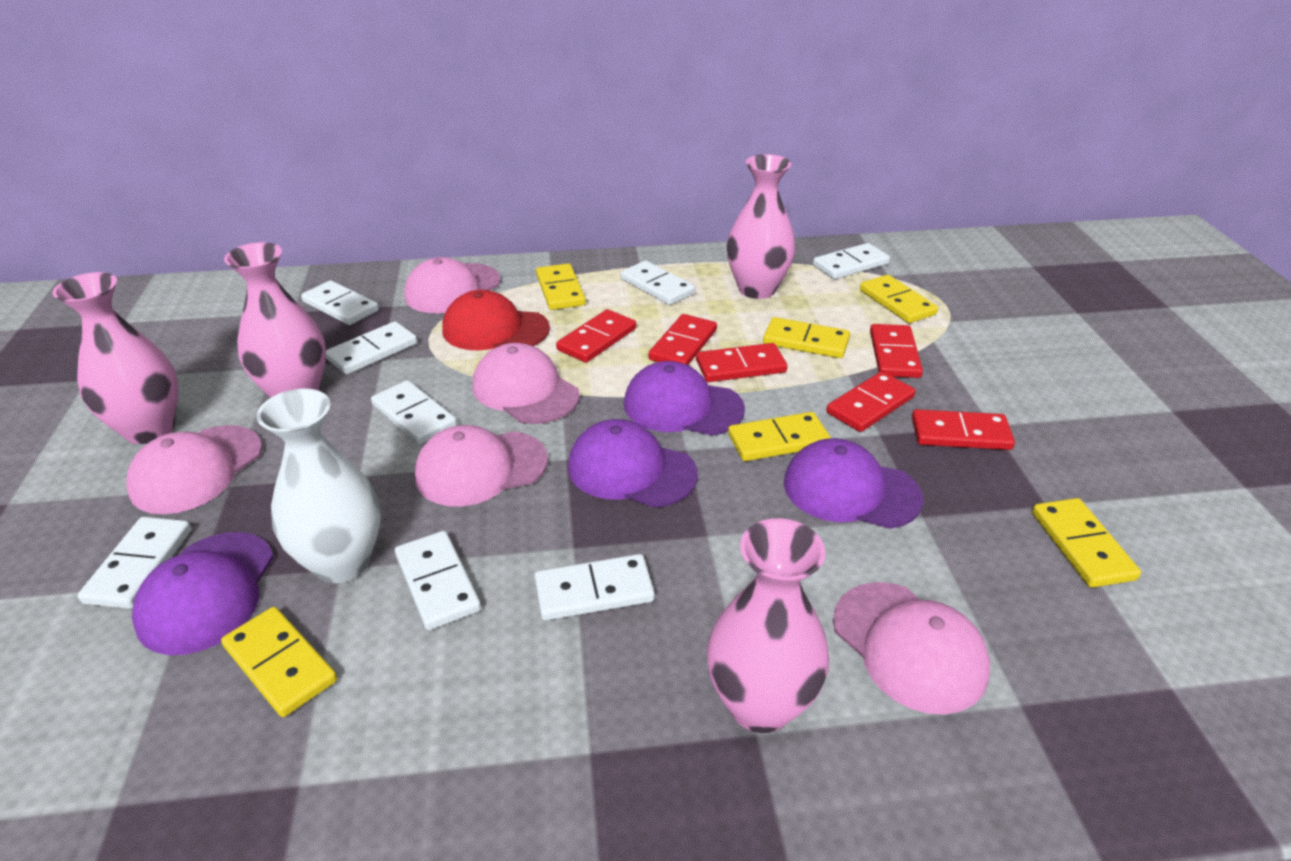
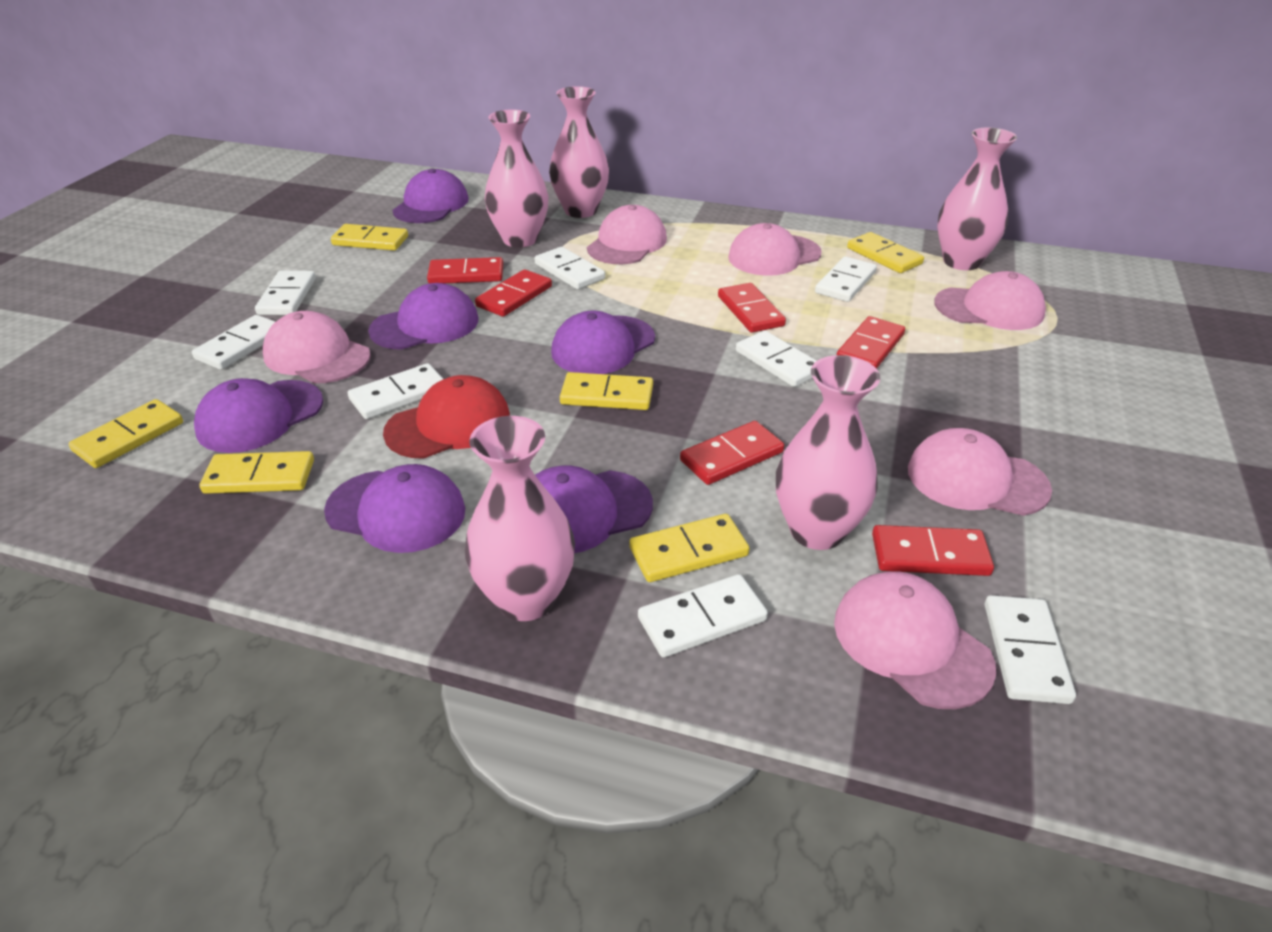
pink cap: [126,425,262,514] [404,257,501,313] [415,425,548,506] [473,343,580,424] [833,582,990,715] = 5 -> [263,311,371,383] [587,205,667,264] [728,223,822,276] [834,571,996,709] [908,428,1052,516] [934,271,1046,330] = 6
pink vase: [52,272,178,444] [224,242,326,398] [707,518,829,733] [727,154,796,299] = 4 -> [465,416,575,621] [485,110,549,247] [549,86,609,218] [776,355,881,550] [937,127,1017,270] = 5
purple cap: [132,532,274,655] [568,419,698,508] [624,361,745,436] [784,438,923,529] = 4 -> [194,378,323,453] [324,464,465,553] [368,283,478,350] [392,169,469,223] [535,465,653,553] [551,310,655,374] = 6
white vase: [257,389,381,583] = 1 -> none = 0

